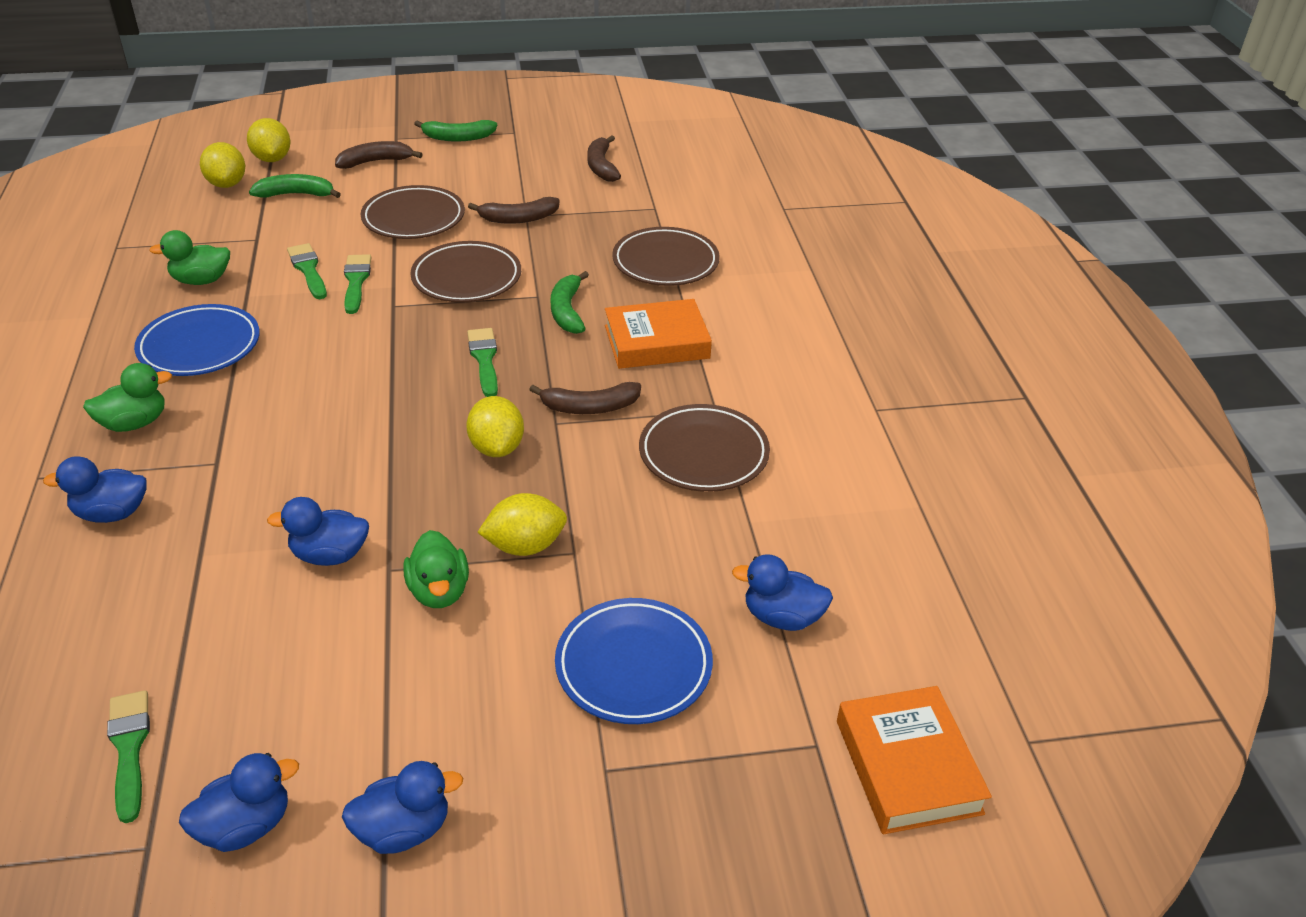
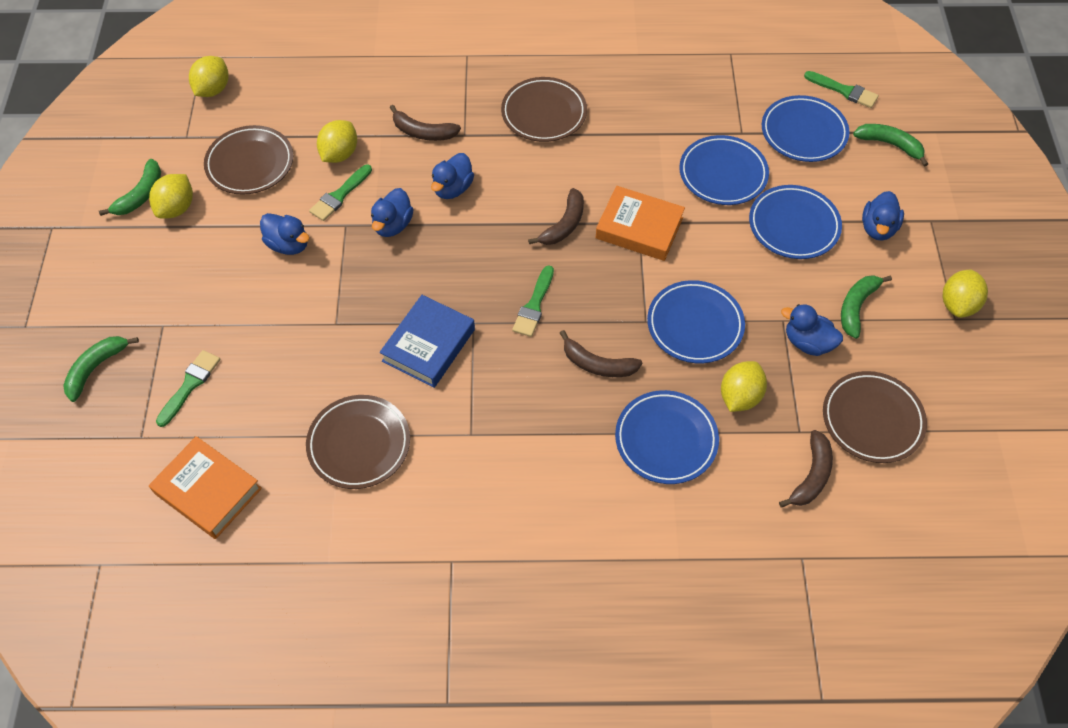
blue book: none = 0 -> [380,295,475,388] = 1
blue plate: [134,304,260,376] [555,598,713,724] = 2 -> [615,390,719,484] [647,280,745,363] [679,135,769,205] [749,185,842,259] [762,95,849,162] = 5
green banana: [249,174,341,198] [414,120,497,141] [550,271,589,334] = 3 -> [63,336,139,402] [99,159,161,216] [841,275,892,339] [853,124,928,167] = 4
green duck: [83,363,172,432] [149,230,230,285] [403,530,469,608] = 3 -> none = 0
yellow lemon: [200,142,245,188] [247,118,291,162] [466,396,524,457] [477,493,567,556] = 4 -> [149,174,193,219] [189,56,229,97] [317,120,357,163] [721,361,767,412] [943,269,988,318] = 5

